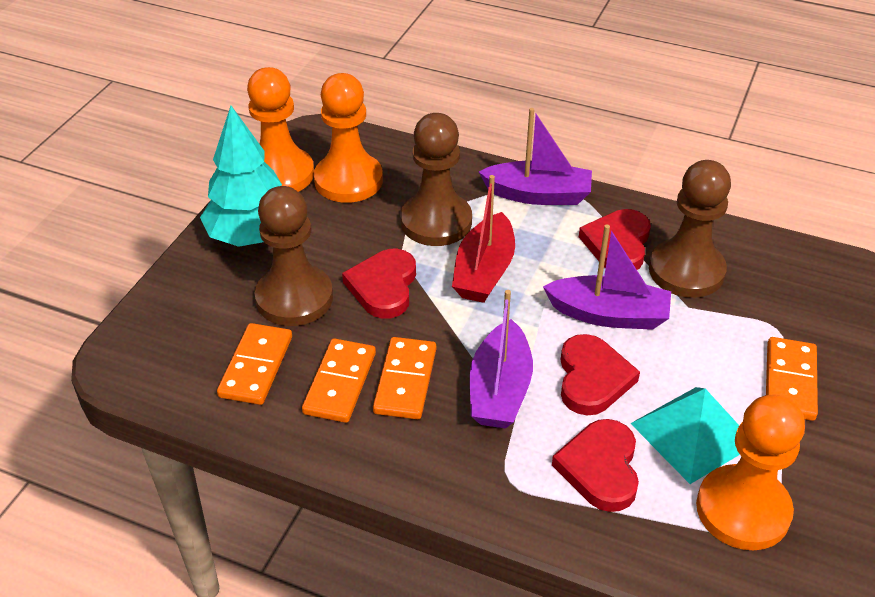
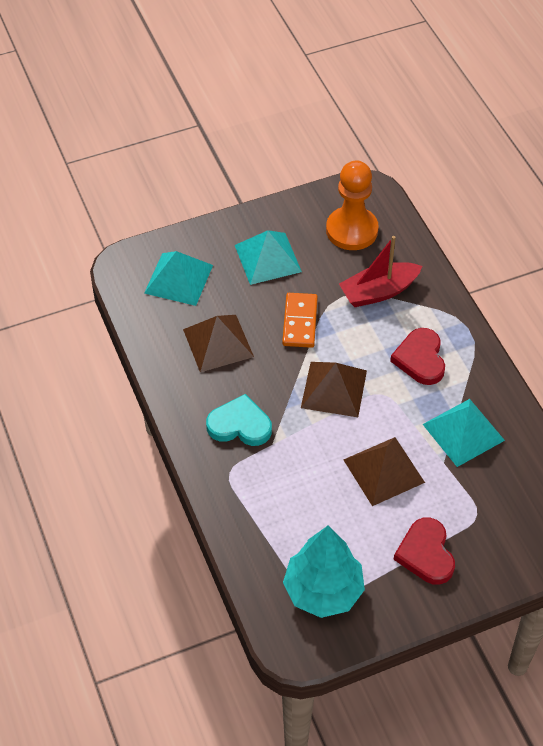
brown pawn: [254,186,333,326] [401,113,472,246] [649,160,731,298] = 3 -> none = 0
brown pyramid: none = 0 -> [183,315,254,372] [301,362,367,417] [343,437,425,506] = 3
orange domino: [217,323,292,405] [302,338,376,423] [373,337,436,419] [766,337,818,421] = 4 -> [282,293,318,348] = 1
orange pawn: [247,67,314,192] [314,73,383,203] [696,394,805,550] = 3 -> [326,160,379,250] = 1
purple boat: [470,290,533,429] [479,108,592,205] [543,225,671,330] = 3 -> none = 0
red heart: [342,248,416,319] [552,419,639,512] [561,334,640,415] [579,209,651,270] = 4 -> [390,328,445,385] [393,518,455,585] = 2
turquoise heart: none = 0 -> [206,394,272,446] = 1
turquoise pyramid: [630,387,740,484] = 1 -> [144,251,213,306] [235,230,302,285] [423,399,505,467] = 3

